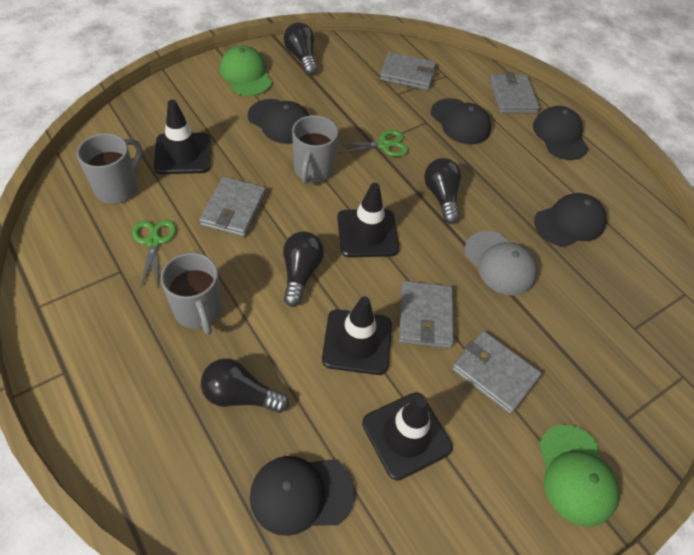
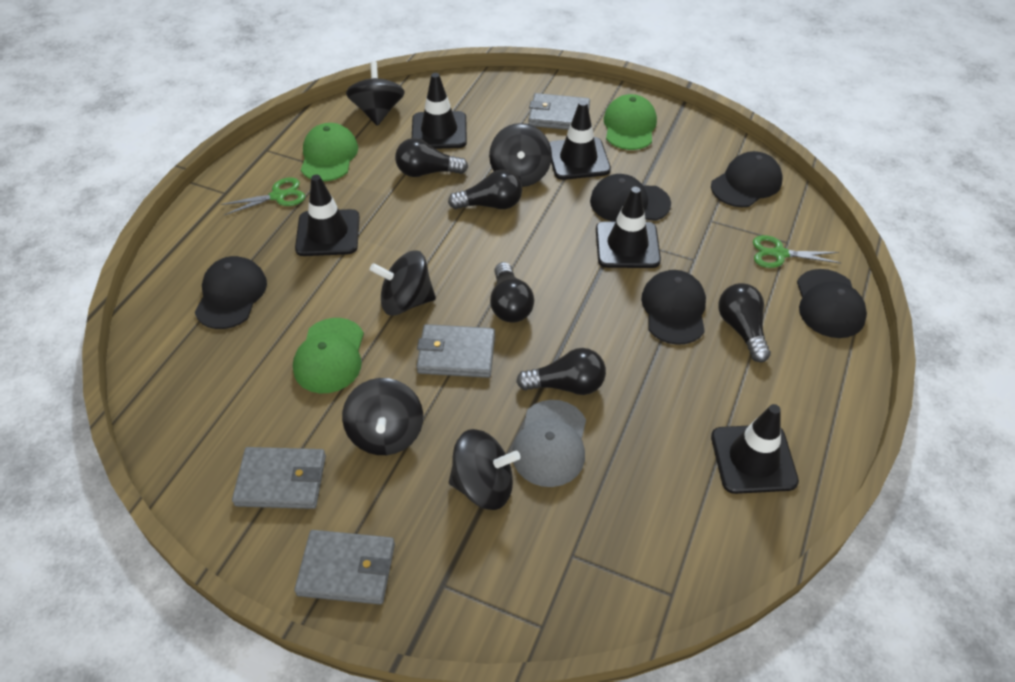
black light bulb: [201,358,289,413] [283,231,324,307] [284,22,317,75] [424,158,461,224] = 4 -> [395,138,468,177] [448,169,522,209] [490,262,534,323] [516,348,606,395] [718,283,771,362] = 5
black spinning top: none = 0 -> [342,378,423,455] [346,61,405,126] [370,250,436,315] [449,429,520,510] [489,123,552,187] = 5
black traffic cone: [154,100,211,174] [322,296,392,375] [337,183,399,258] [362,393,452,481] = 4 -> [295,175,360,256] [412,73,467,149] [549,101,611,180] [596,187,661,268] [711,404,799,494] = 5
green cap: [220,46,272,96] [539,425,619,527] = 2 -> [293,318,364,393] [301,123,358,181] [604,94,657,150] = 3
grey mug: [77,133,142,204] [161,253,222,335] [292,115,338,184] = 3 -> none = 0
grey wallet: [199,177,266,237] [380,52,436,90] [399,281,454,348] [452,331,541,414] [489,72,540,113] = 5 -> [232,447,326,509] [294,530,395,605] [416,324,495,378] [528,93,590,130] = 4

